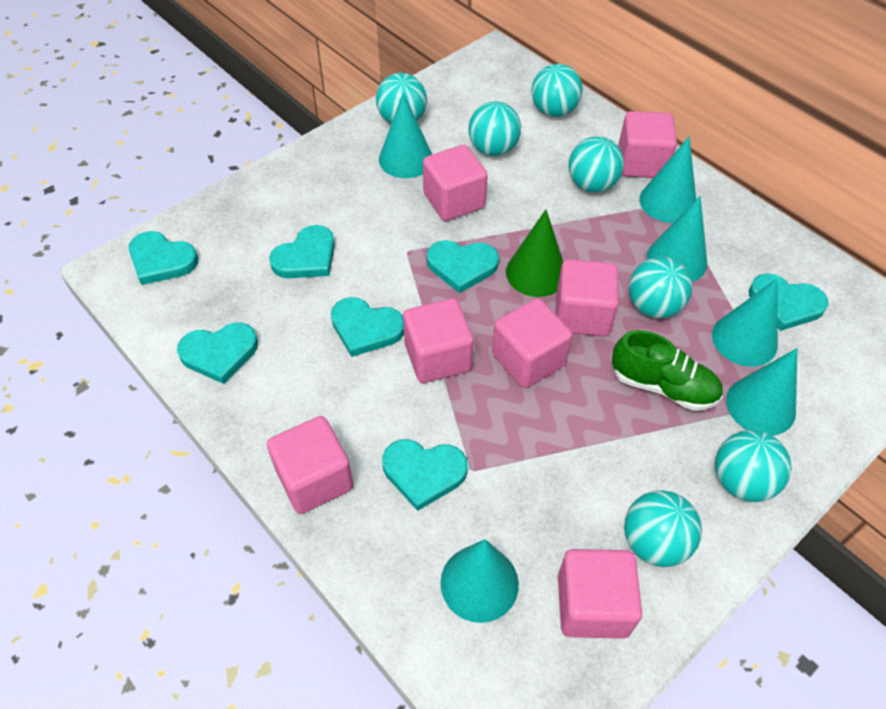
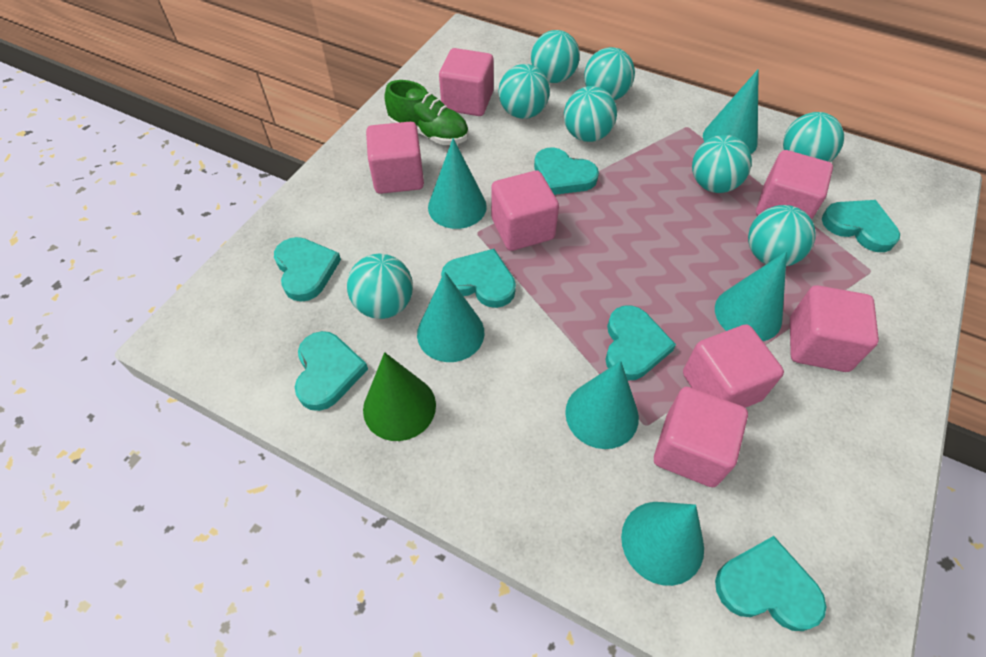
turquoise ball: [376,73,427,124] [469,101,521,156] [531,64,583,117] [569,136,624,193] [624,490,702,567] [629,257,692,318] [715,430,792,502] = 7 -> [347,254,413,319] [498,64,550,119] [531,30,580,83] [564,86,617,142] [584,47,635,100] [692,135,752,193] [748,205,815,266] [783,112,844,162] = 8

